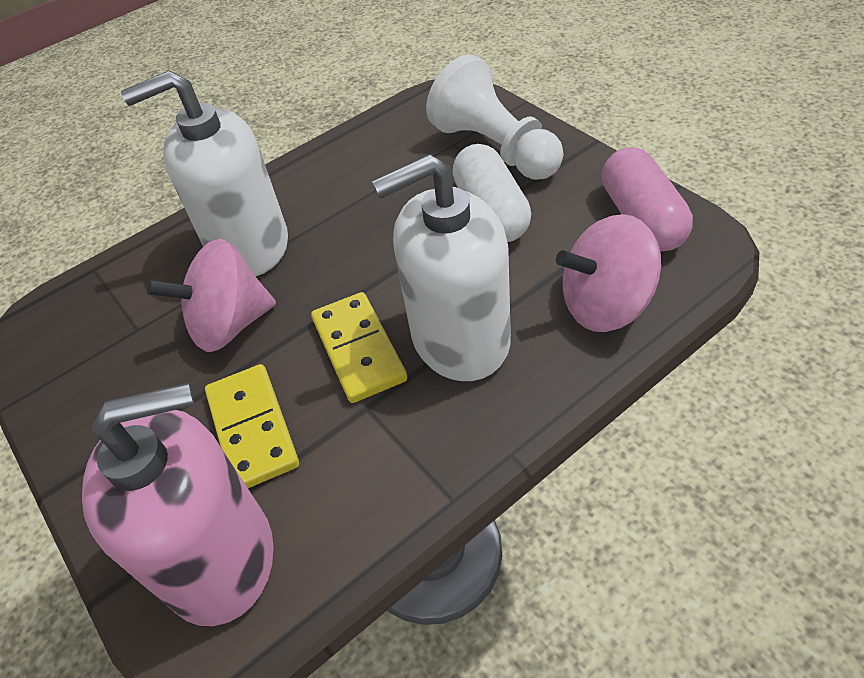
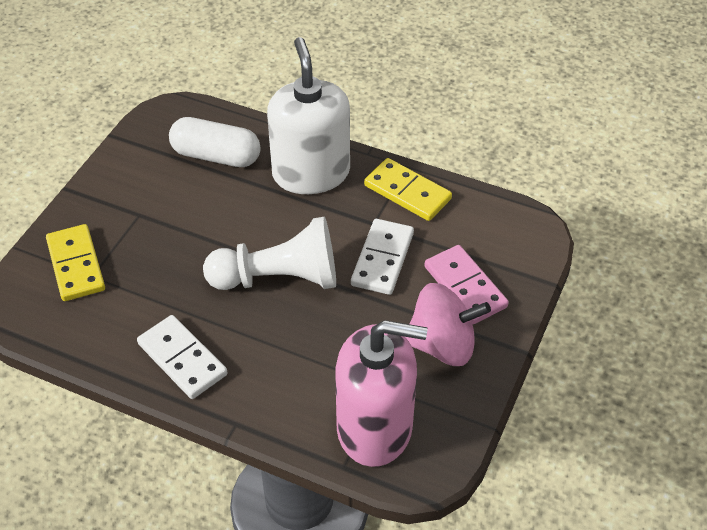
pink capsule: [602,147,693,252] = 1 -> none = 0
pink domino: none = 0 -> [424,245,509,324] = 1
pink spinning top: [146,239,276,352] [556,214,661,332] = 2 -> [405,283,491,366] = 1
white domino: none = 0 -> [137,315,228,399] [351,219,414,295] = 2
white soap dispenser: [121,71,288,277] [372,154,511,381] = 2 -> [267,37,350,194] = 1

